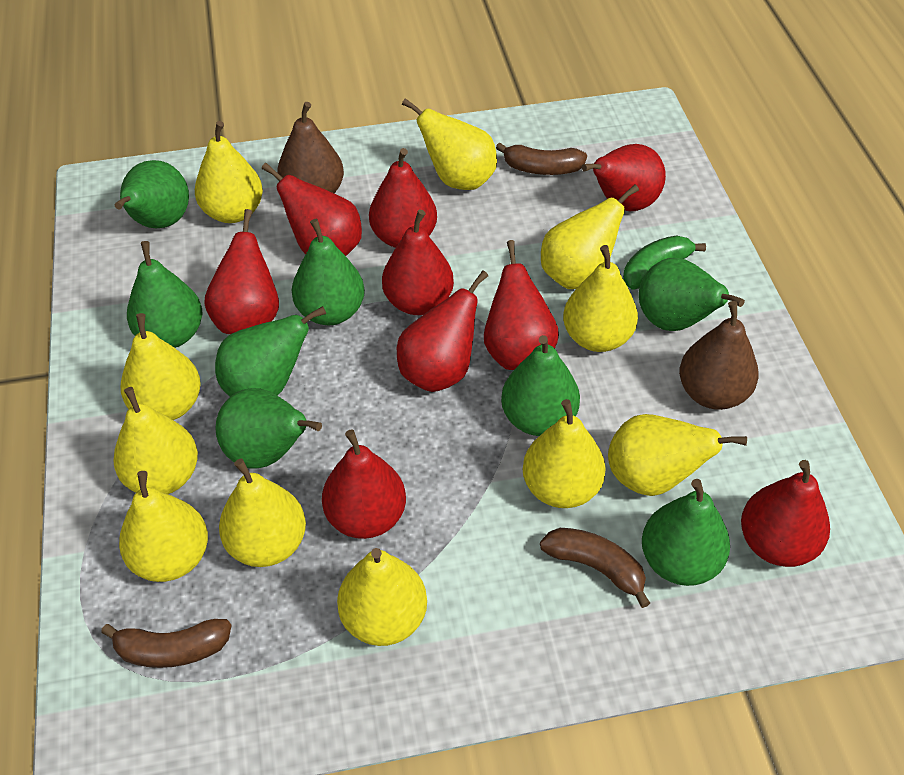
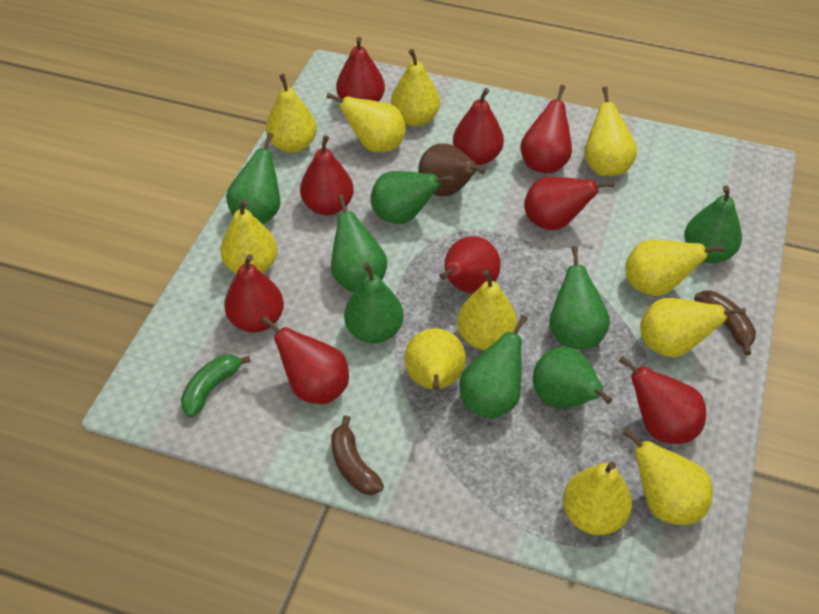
brown banana: [101,619,232,668] [496,143,587,175] [540,528,650,608] = 3 -> [331,416,384,495] [694,290,756,356] = 2
brown pear: [277,102,344,193] [679,301,759,410] = 2 -> [418,143,486,197] = 1

